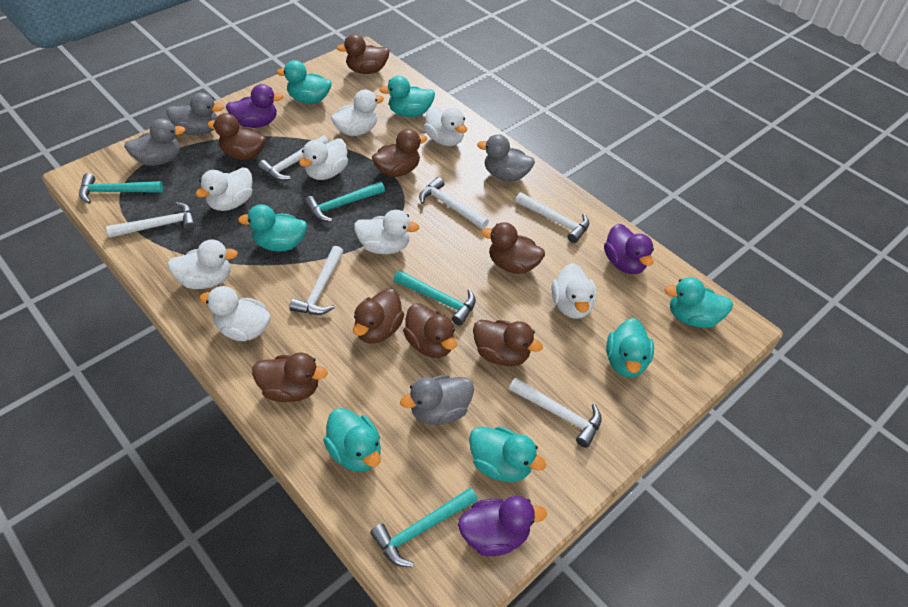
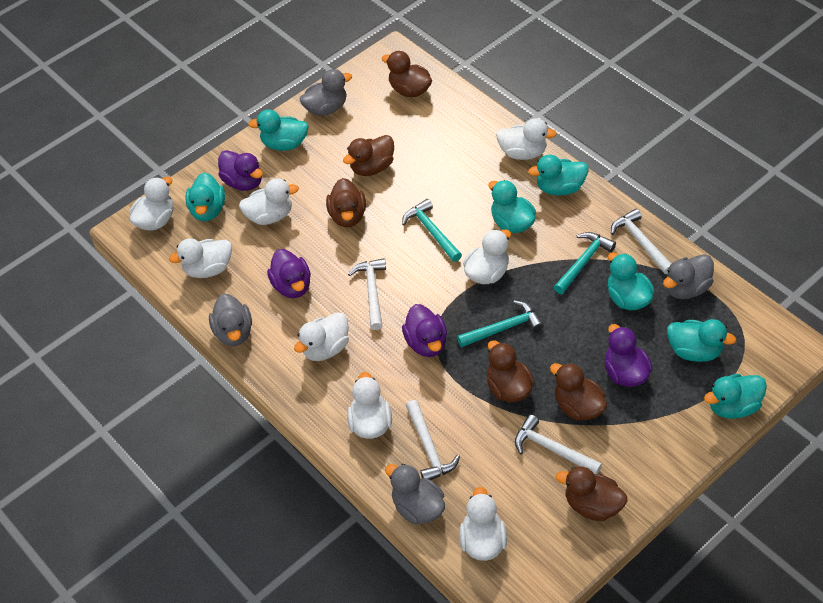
brown duck: [207,113,266,160] [252,353,328,402] [336,34,390,74] [353,289,404,344] [372,129,427,177] [403,303,457,358] [473,320,543,366] [481,222,545,274] = 8 -> [326,178,366,227] [343,135,394,176] [382,51,432,98] [487,340,535,402] [550,363,607,421] [556,466,627,521] = 6
purple duck: [226,84,283,128] [458,496,547,556] [604,224,654,274] = 3 -> [218,150,263,191] [267,249,311,298] [402,304,447,357] [605,324,652,387] = 4
turquoise hammer: [79,173,163,204] [304,181,385,222] [370,488,478,567] [394,270,476,326] = 4 -> [402,199,462,262] [457,300,544,347] [554,232,616,294] = 3
white hammer: [106,202,196,238] [258,135,329,181] [289,246,344,315] [419,177,489,229] [509,378,602,448] [515,192,589,243] = 6 -> [348,258,386,330] [406,400,460,480] [515,414,602,474] [611,209,671,274] = 4

